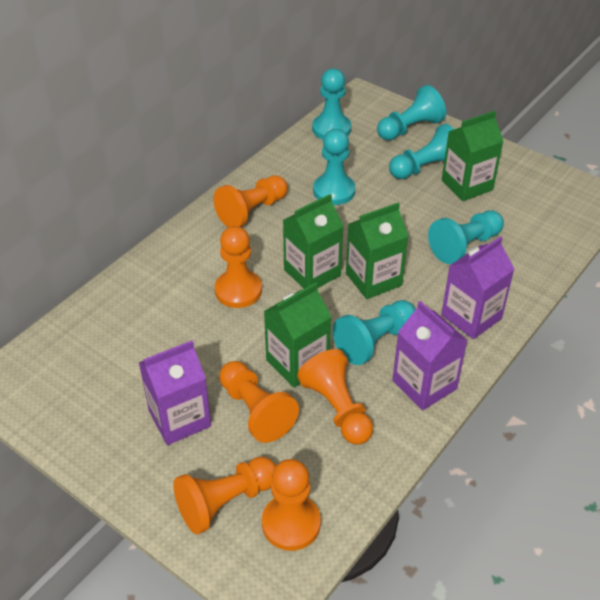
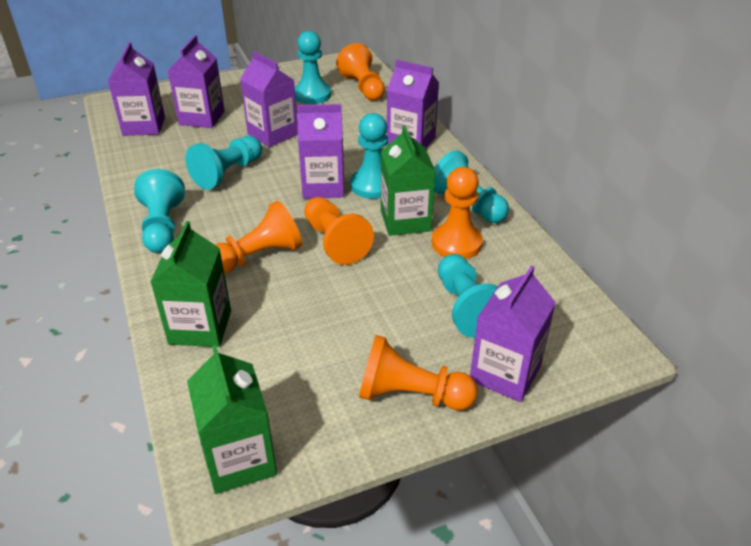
green carton: [264,282,331,388] [283,194,344,289] [346,203,408,299] [442,111,503,201] = 4 -> [150,221,231,347] [187,345,277,494] [381,125,436,236] = 3
orange pawn: [173,457,276,534] [214,175,288,228] [215,226,262,308] [219,361,299,443] [262,459,321,551] [297,349,373,445] = 6 -> [215,201,302,274] [304,197,374,265] [336,43,385,101] [359,335,478,410] [432,167,483,259] = 5
purple carton: [139,340,211,445] [392,301,468,411] [441,236,515,339] = 3 -> [108,42,165,136] [168,35,225,128] [240,51,298,147] [297,104,344,199] [387,60,439,148] [470,265,556,402] = 6

